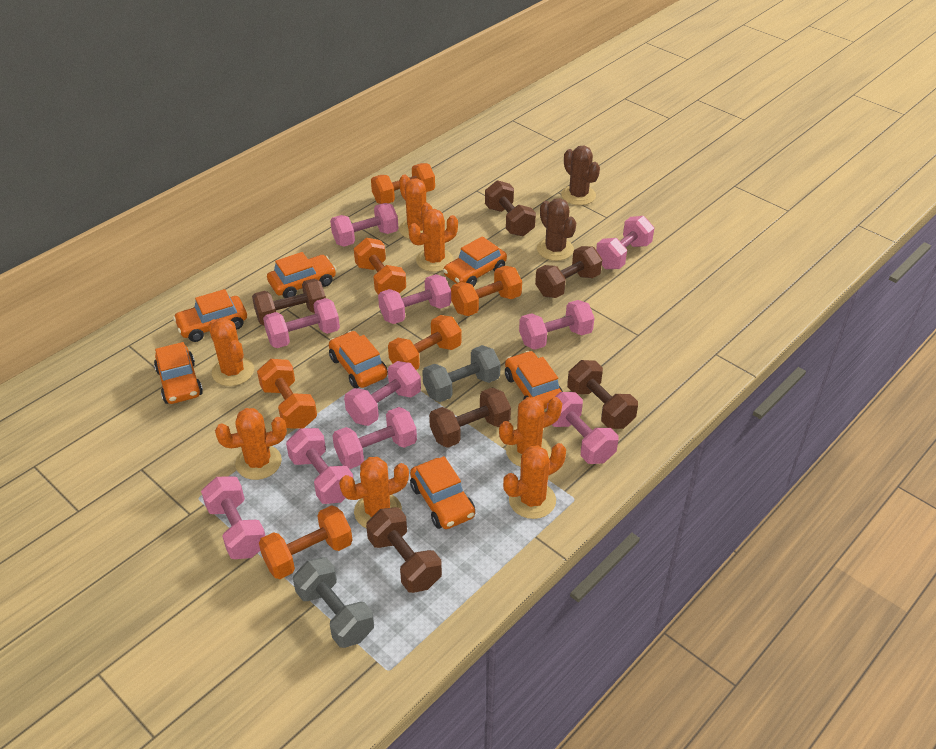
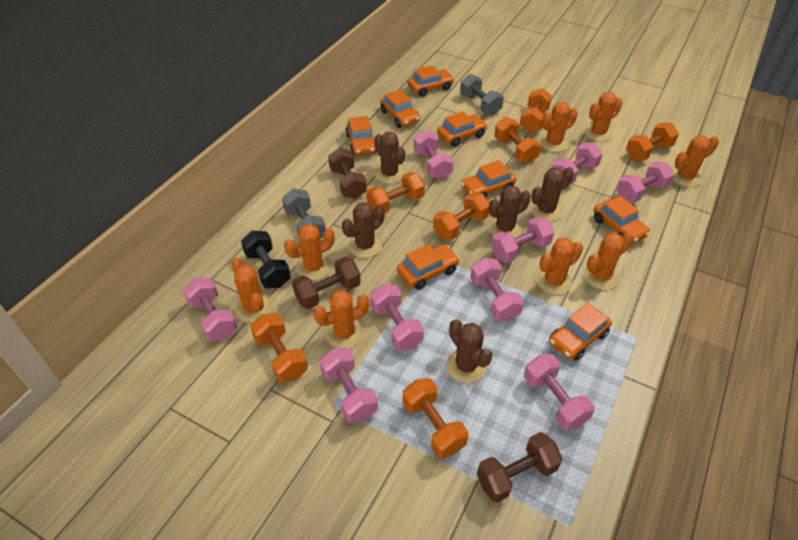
black dumbbell: none = 0 -> [241,231,291,288] = 1
brown cactus: [537,198,576,261] [561,145,600,205] = 2 -> [342,202,385,258] [374,132,405,184] [446,319,493,383] [489,185,531,238] [530,167,574,221] = 5
brown dumbbell: [252,278,326,326] [366,507,442,593] [429,387,511,448] [485,180,536,236] [535,246,602,298] [567,360,638,429] = 6 -> [292,257,361,309] [328,148,367,199] [477,432,563,503] = 3
orange cactus: [208,318,254,386] [215,408,287,480] [339,457,409,528] [399,175,433,239] [409,209,458,272] [499,397,562,467] [503,443,566,519] = 7 -> [231,257,273,323] [284,224,334,280] [313,290,369,348] [536,238,583,295] [539,102,578,152] [583,231,634,290] [584,92,622,142] [672,135,719,187] = 8
orange car: [154,342,203,404] [173,289,247,342] [267,252,336,298] [329,331,388,388] [410,456,475,529] [443,236,507,287] [505,351,563,409] = 7 -> [345,116,377,155] [380,89,420,128] [397,244,460,290] [407,65,454,97] [437,112,487,147] [461,160,516,198] [549,303,612,361] [594,196,650,244] = 8
orange dumbbell: [257,359,317,429] [259,505,353,579] [354,238,406,295] [371,163,435,204] [388,315,462,370] [451,266,522,316] = 6 -> [250,313,308,383] [366,172,425,213] [403,378,468,458] [433,193,489,240] [494,117,541,164] [520,88,552,133] [626,123,679,161] = 7
pink dumbbell: [201,476,265,559] [263,298,340,348] [286,428,353,504] [330,203,398,247] [332,407,417,469] [344,361,421,426] [378,274,451,324] [519,300,594,350] [547,392,618,464] [596,216,654,269] = 10 -> [183,278,237,341] [320,348,378,423] [370,284,424,350] [414,130,453,180] [470,257,524,321] [491,217,554,263] [524,354,595,430] [552,143,603,185] [616,162,674,203] = 9

